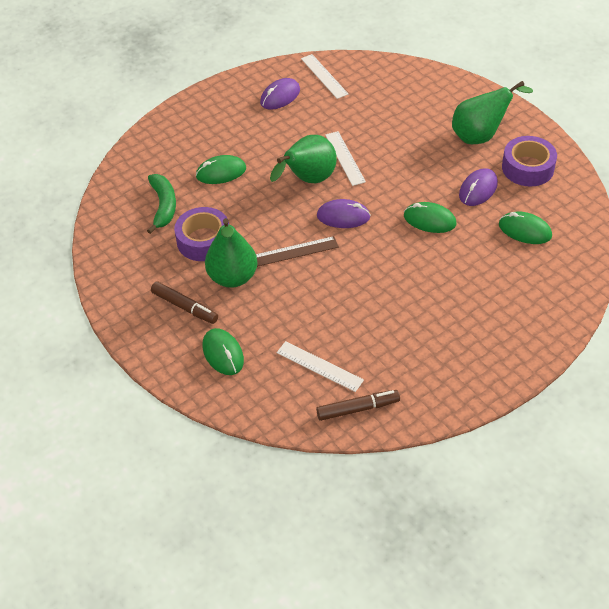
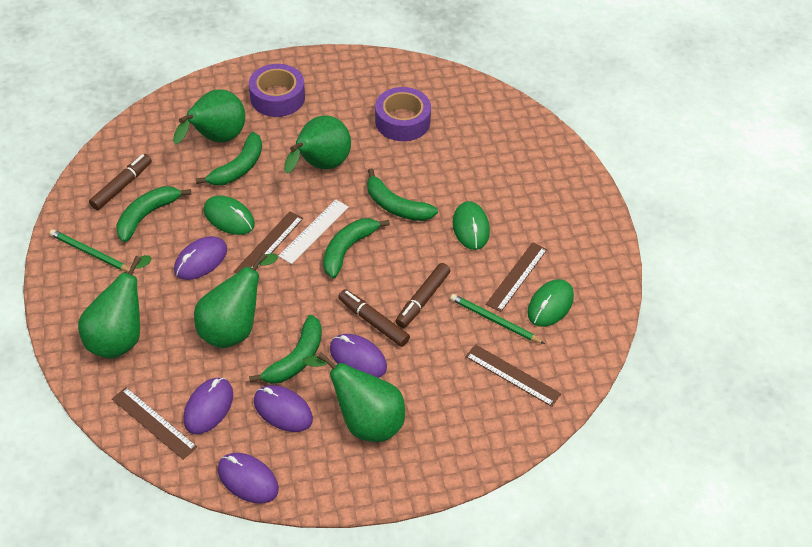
brown marker: [151,281,218,324] [316,390,400,421] = 2 -> [89,154,152,210] [338,289,410,347] [395,263,451,328] = 3
brown ruler: [256,236,339,267] = 1 -> [112,387,197,460] [234,211,303,273] [466,344,561,407] [486,242,547,312] = 4
green banana: [147,174,176,234] = 1 -> [116,186,191,242] [195,132,262,186] [249,315,322,384] [323,218,390,278] [367,168,438,221] = 5
green mouse: [196,155,246,184] [203,328,244,375] [404,202,457,233] [499,212,552,244] = 4 -> [203,196,255,235] [453,201,490,250] [527,279,574,327] = 3
green pear: [205,218,257,288] [270,135,337,183] [452,81,533,144] = 3 -> [78,255,152,358] [173,89,245,144] [194,253,278,348] [284,116,351,173] [302,352,405,442] = 5
green pencil: none = 0 -> [50,229,134,273] [450,294,545,344] = 2
purple mouse: [260,78,300,110] [317,199,370,228] [459,168,498,206] = 3 -> [174,236,227,280] [183,378,233,434] [218,453,279,504] [254,385,313,432] [330,334,387,378] = 5
white ruler: [277,341,364,392] [301,54,349,99] [325,131,366,186] = 3 -> [279,199,349,264] = 1

